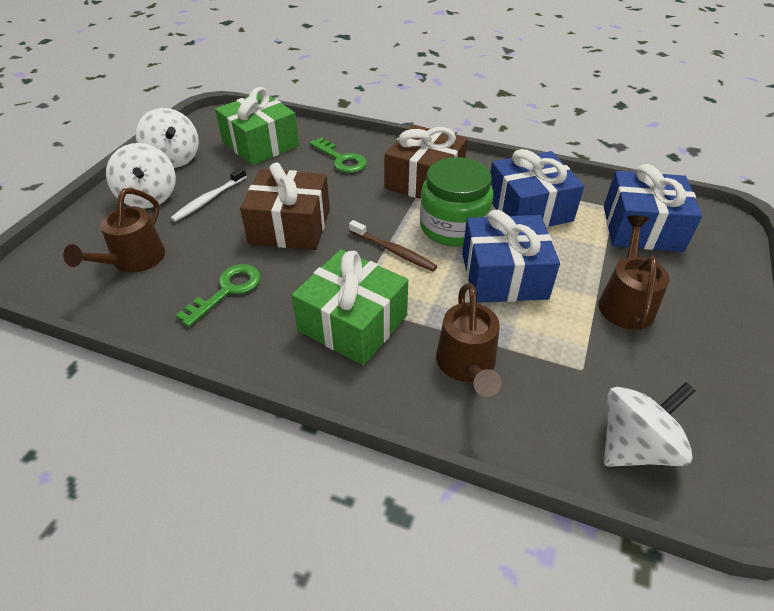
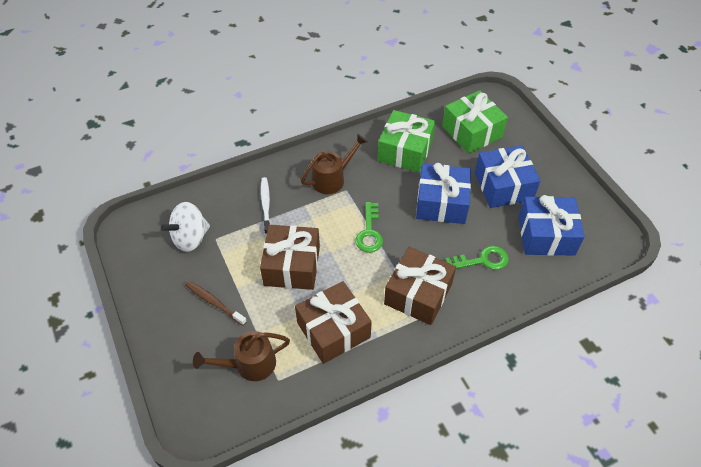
brown gift: [240,162,330,250] [385,124,467,199] = 2 -> [260,225,320,290] [295,281,372,364] [384,247,456,325] = 3
brown watering can: [63,188,165,272] [436,283,502,397] [598,215,669,330] = 3 -> [193,331,290,381] [301,134,367,194] = 2
green jar: [420,157,494,247] = 1 -> none = 0
white spinning top: [106,143,176,209] [136,108,199,168] [604,382,696,467] = 3 -> [161,202,210,252] = 1

